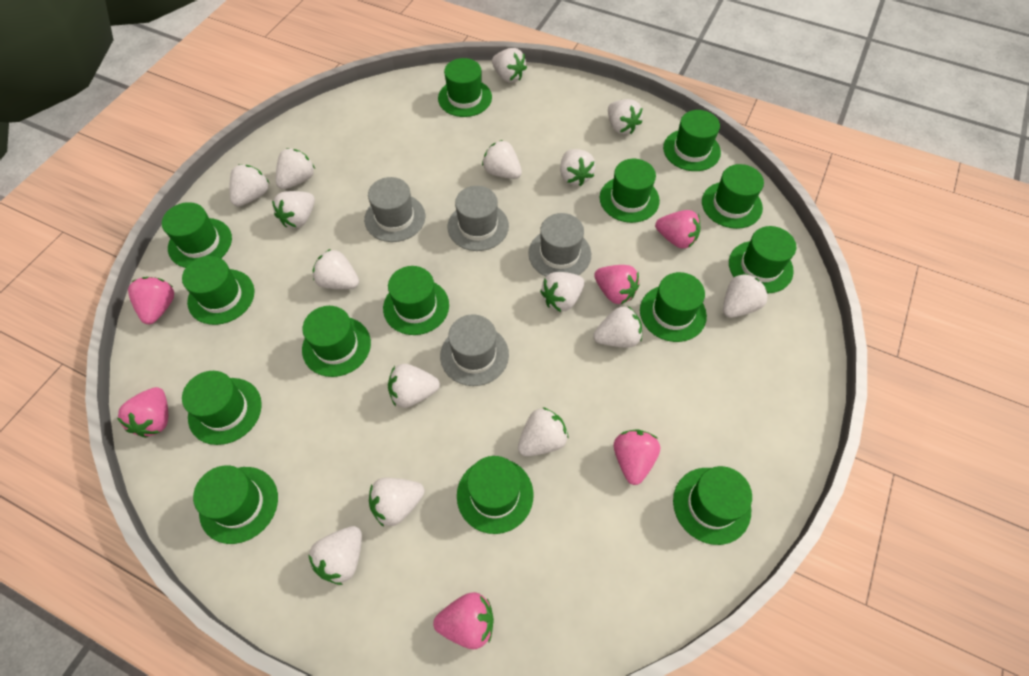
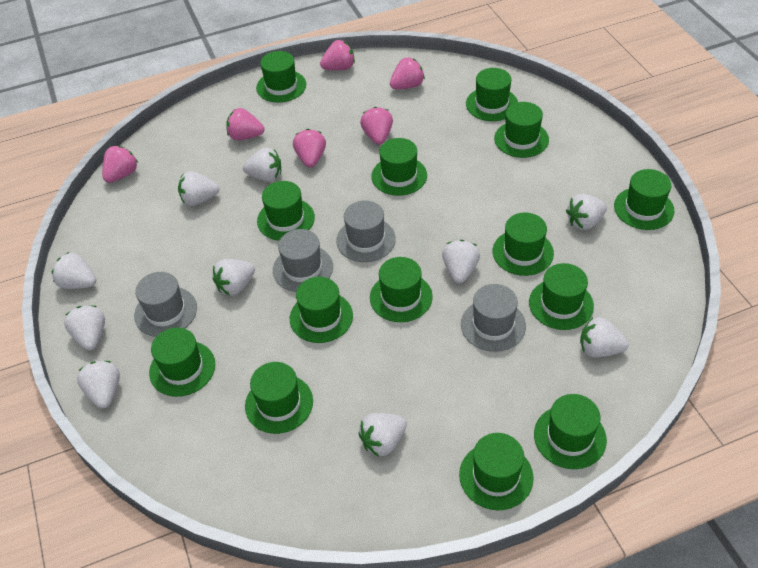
white strawberry: [230,164,269,207] [272,191,315,228] [276,148,315,189] [308,526,362,585] [312,249,359,289] [369,478,424,527] [388,364,440,408] [482,140,522,179] [492,48,527,83] [518,407,568,456] [540,272,584,312] [560,149,596,186] [593,306,642,347] [608,99,643,134] [723,273,769,318] = 15 -> [52,252,96,289] [64,305,105,350] [77,361,120,408] [178,171,219,206] [213,259,255,296] [243,148,281,182] [358,413,407,457] [442,240,480,283] [566,194,607,230] [580,317,629,358] = 10

